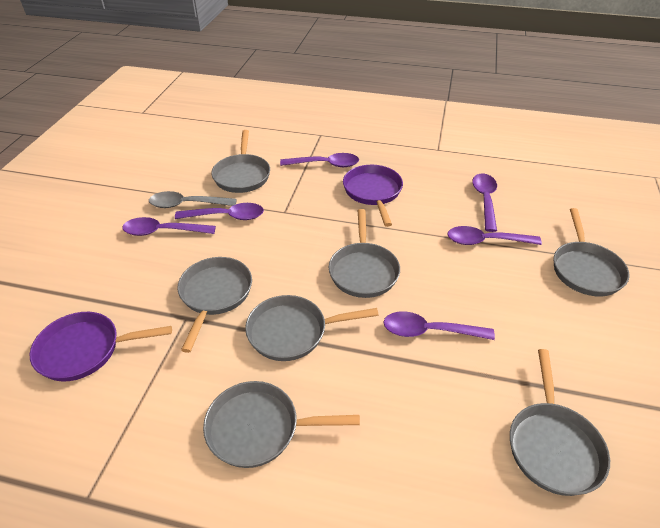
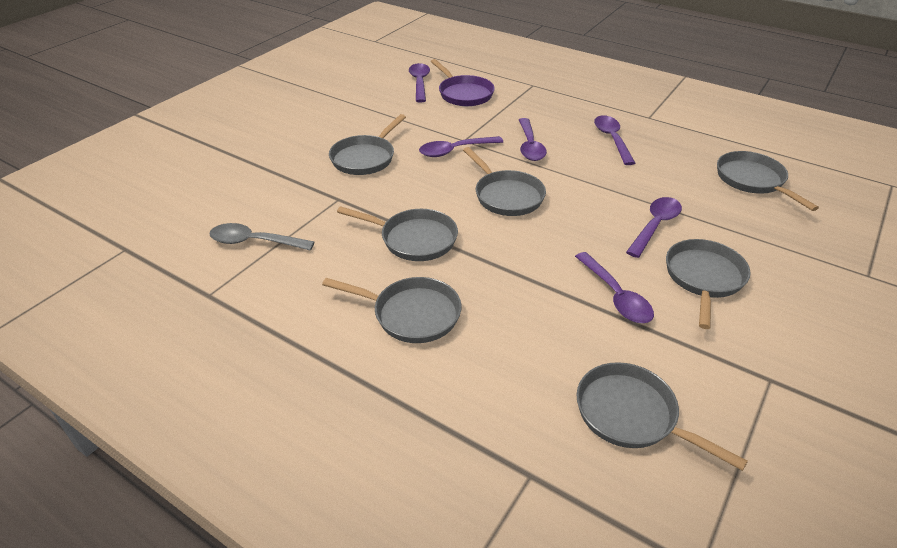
purple pan: [30,312,172,382] [343,165,403,227] = 2 -> [431,59,495,106] = 1

